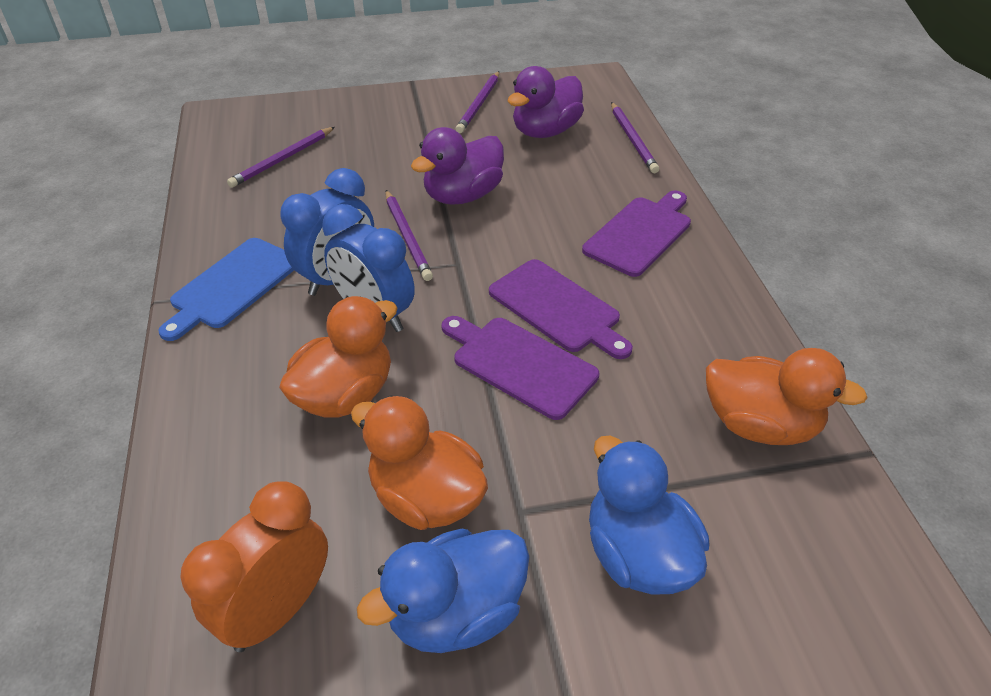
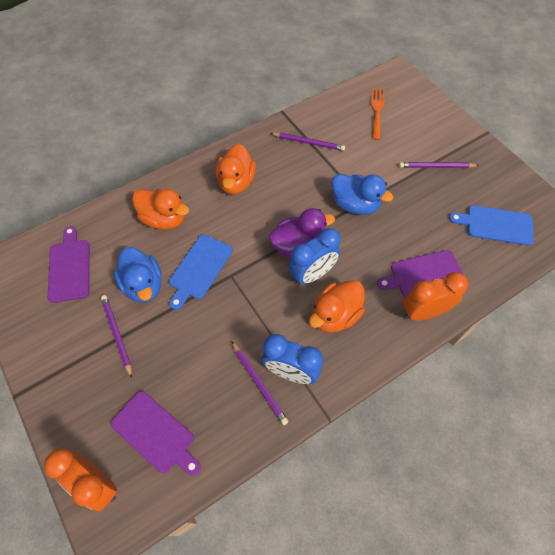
blue cutting board: [158,238,294,341] = 1 -> [169,234,233,310] [449,205,534,246] = 2
orange clock: [181,481,328,652] = 1 -> [44,448,117,511] [403,272,468,321] = 2
orange fork: none = 0 -> [371,89,384,140] = 1
purple duck: [411,127,504,205] [508,66,584,138] = 2 -> [269,208,335,259] = 1

